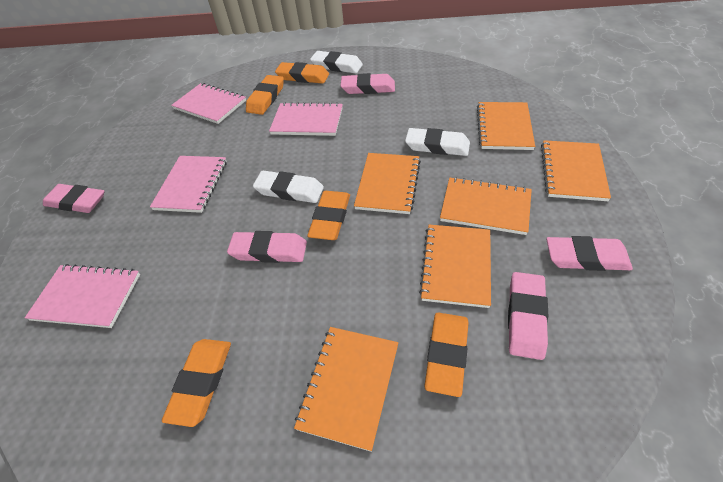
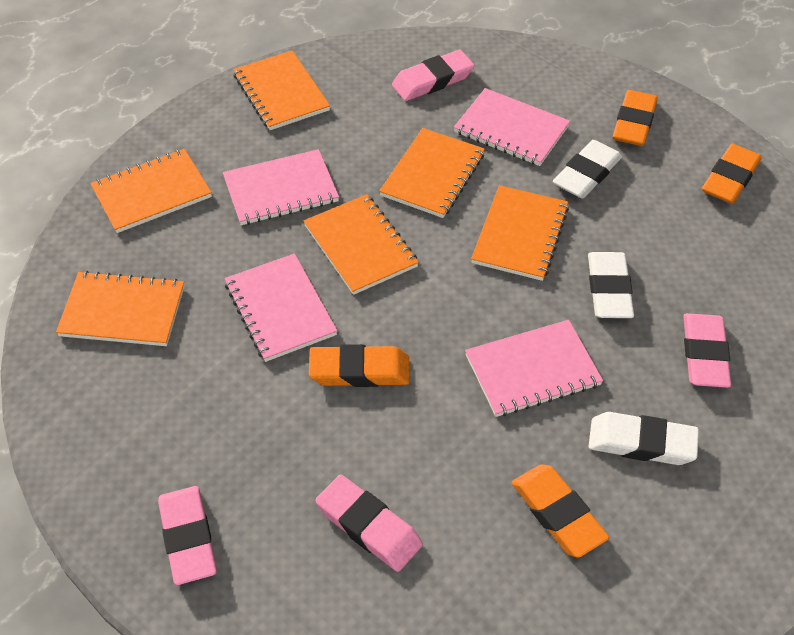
orange eraser: [162,339,231,427] [246,75,284,115] [275,62,329,84] [307,191,350,240] [424,313,469,397] = 5 -> [309,344,410,387] [512,464,609,558] [613,90,658,146] [702,144,762,204] = 4
pink eraser: [43,184,104,213] [227,231,307,263] [340,73,395,94] [508,272,548,360] [546,236,633,271] = 5 -> [158,486,217,585] [315,475,423,572] [392,50,475,101] [683,313,731,388] = 4

